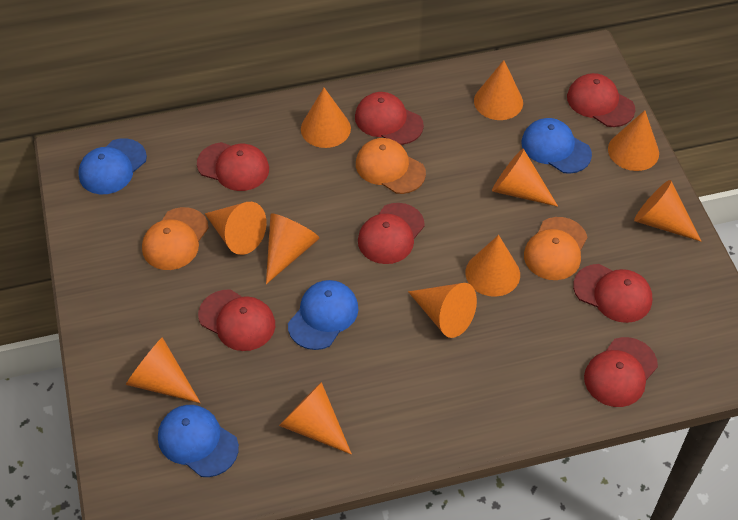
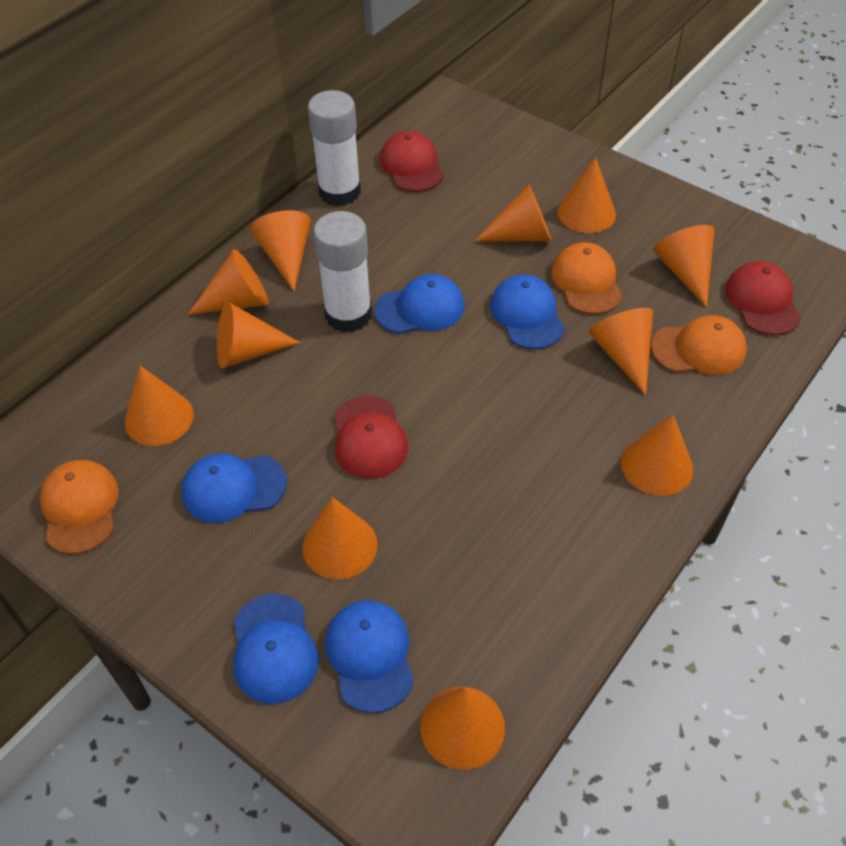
blue cap: [78,138,147,194] [158,405,239,477] [288,280,358,350] [521,118,592,174] = 4 -> [182,453,287,523] [233,594,319,704] [325,600,414,713] [374,274,465,334] [490,275,565,349] = 5
red cap: [197,142,269,191] [198,289,275,351] [355,92,424,145] [358,203,425,264] [567,73,635,127] [573,264,652,323] [584,337,658,407] = 7 -> [334,396,408,479] [380,131,444,192] [725,261,802,335] = 3
white glue stick: none = 0 -> [308,90,361,206] [313,211,372,332] = 2

